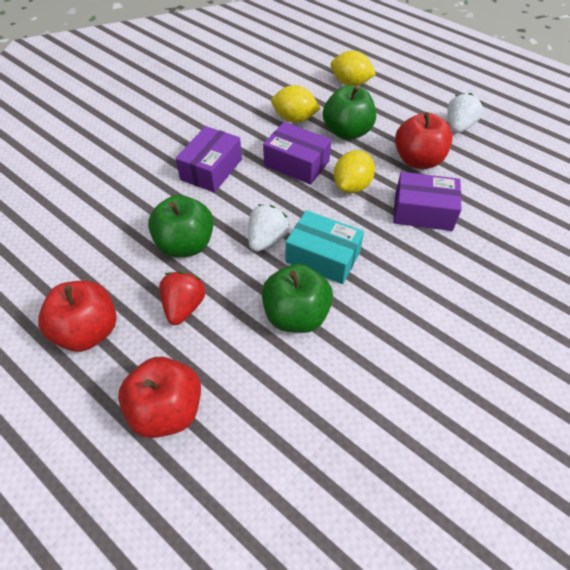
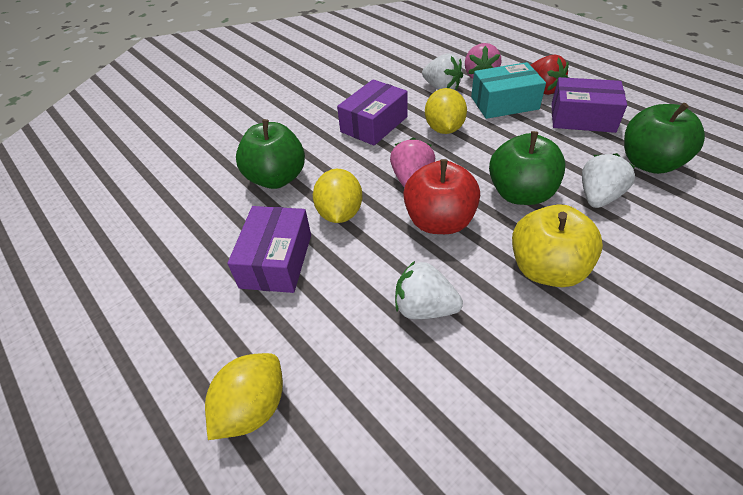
pink strawberry: none = 0 -> [390,138,435,188] [465,43,501,79] = 2
red apple: [38,281,117,352] [118,357,201,438] [395,112,453,169] = 3 -> [403,159,480,234] = 1
white strawberry: [248,204,290,252] [447,93,483,133] = 2 -> [395,261,463,319] [422,53,463,90] [582,153,635,208] = 3
yellow apple: none = 0 -> [512,204,603,287] = 1

